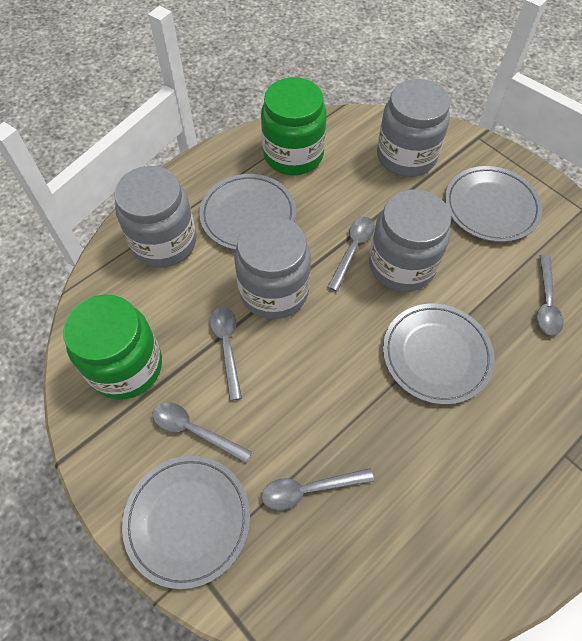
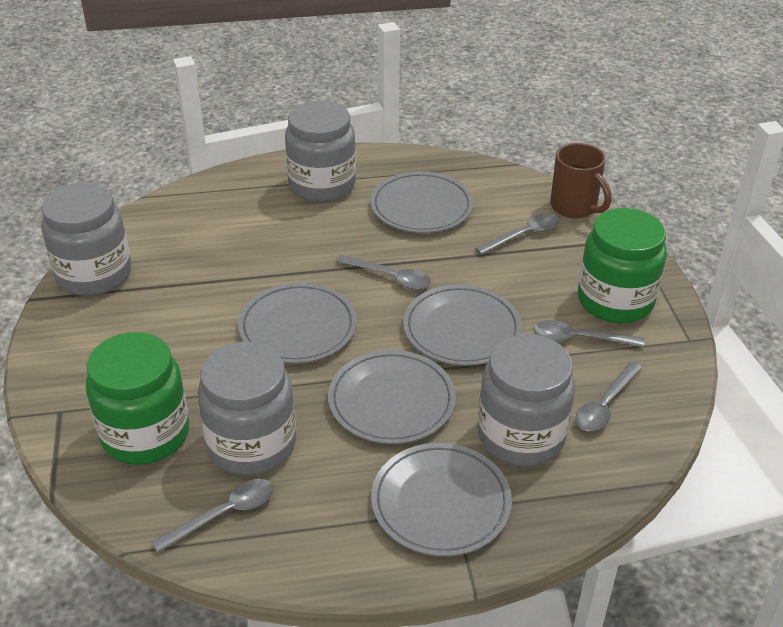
brown mug: none = 0 -> [550,143,612,218] = 1
grey plate: [122,456,250,589] [199,174,296,250] [383,304,495,405] [445,166,542,242] = 4 -> [238,283,357,364] [328,350,456,444] [371,171,474,233] [371,443,512,557] [403,284,522,366] = 5

